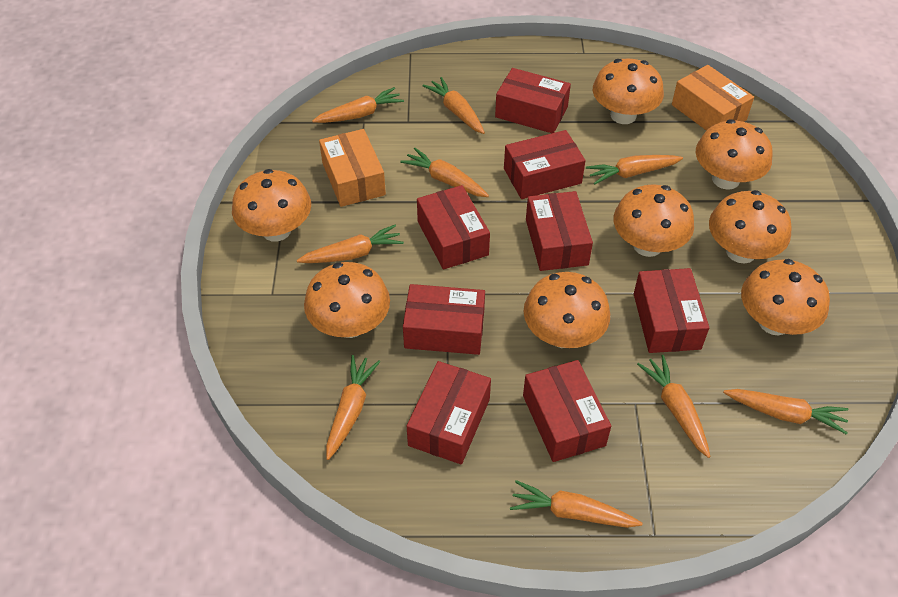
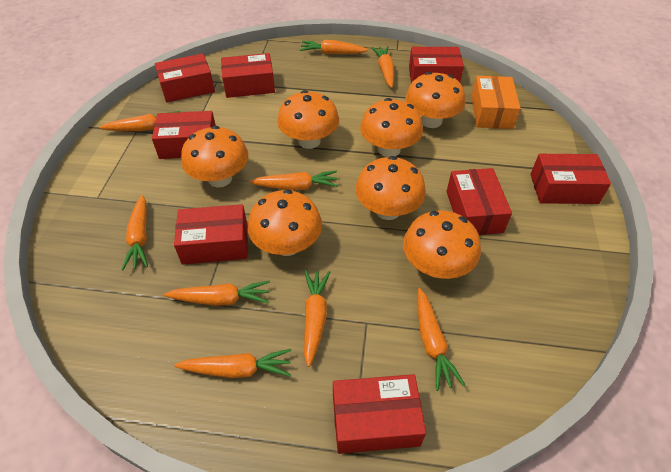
orange box: [319,129,386,207] [672,65,754,131] = 2 -> [471,76,521,129] = 1
orange mushroom: [232,169,311,241] [304,262,390,338] [523,272,610,348] [593,59,664,124] [614,184,694,257] [696,119,772,190] [709,190,792,264] [741,259,830,335] = 8 -> [181,126,248,187] [248,189,322,256] [277,90,339,149] [355,156,426,220] [360,98,423,157] [403,210,481,279] [405,72,465,128] = 7

